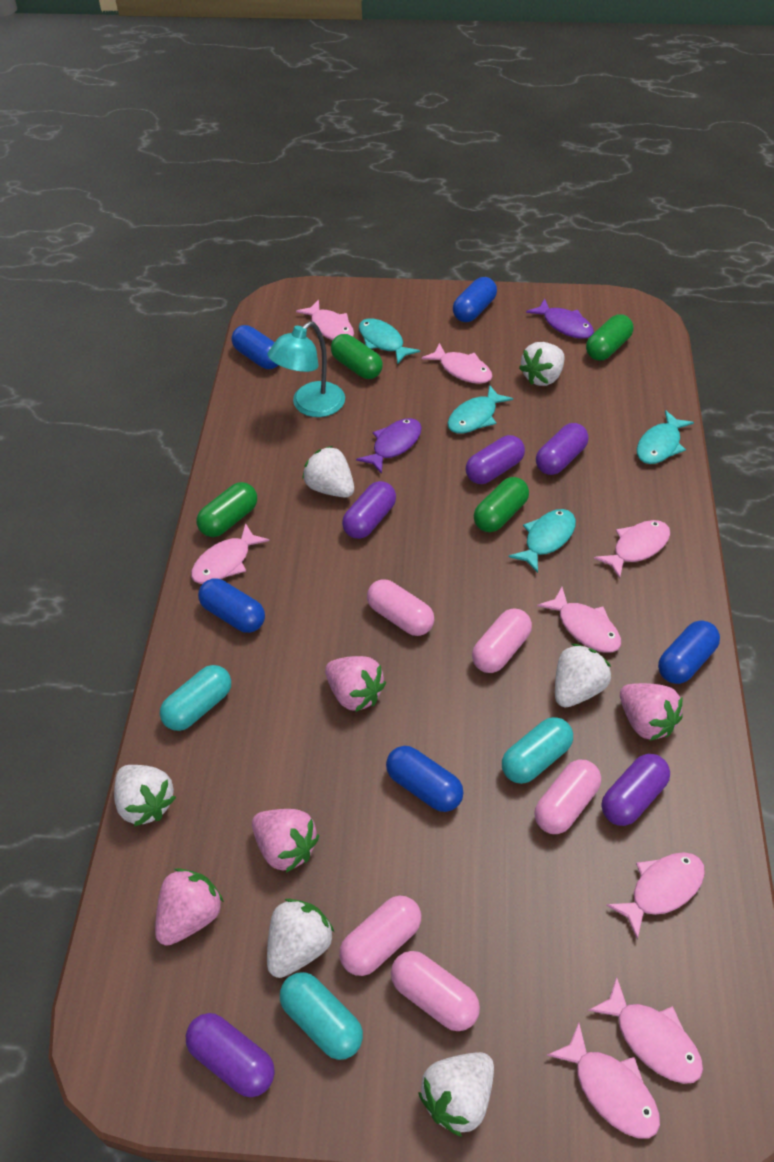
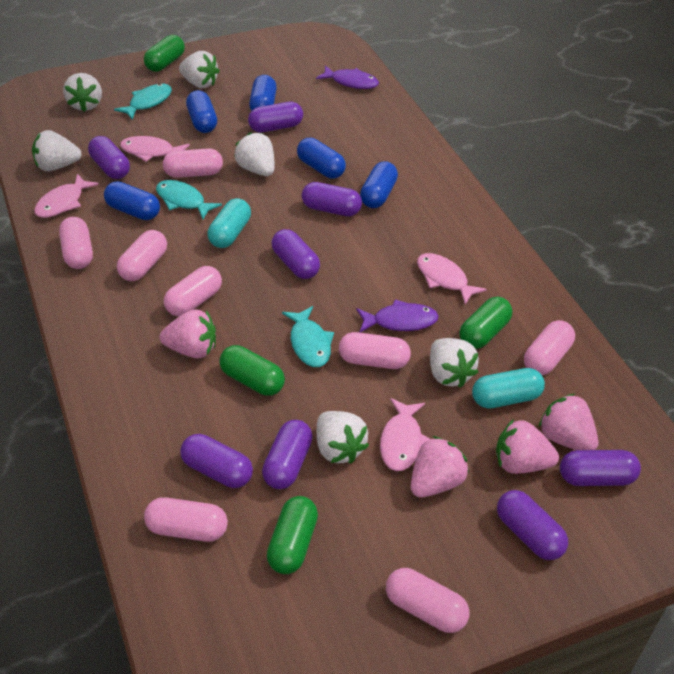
pink capsule: [339,896,421,976] [367,579,435,636] [391,951,480,1031] [472,608,532,673] [534,760,601,834] = 5 -> [59,217,93,269] [117,230,167,281] [144,497,228,542] [163,148,223,178] [164,266,222,316] [339,332,411,369] [386,568,469,633] [524,320,575,375] = 8
pink fish: [191,523,269,584] [296,300,354,340] [421,343,493,384] [537,587,621,652] [547,1023,660,1138] [588,976,703,1084] [594,520,670,579] [606,852,705,939] = 8 -> [34,174,99,218] [120,136,190,162] [380,398,430,471] [417,253,487,304] = 4
purple capsule: [186,1013,275,1097] [342,481,396,539] [466,435,525,484] [536,423,589,475] [602,754,670,826] = 5 -> [88,136,130,179] [180,434,253,488] [248,102,303,133] [262,420,312,489] [272,229,320,279] [302,182,362,216] [497,490,568,560] [560,450,641,486] = 8
turquoise capsule: [160,665,231,731] [280,972,363,1060] [502,717,573,784] = 3 -> [207,198,251,248] [472,368,545,409] = 2
turquoise fish: [359,318,420,364] [447,385,513,433] [508,509,576,573] [637,410,694,464] = 4 -> [114,84,172,120] [156,180,222,219] [282,306,334,367] = 3
turquoise lamp: [268,321,345,417] = 1 -> none = 0

